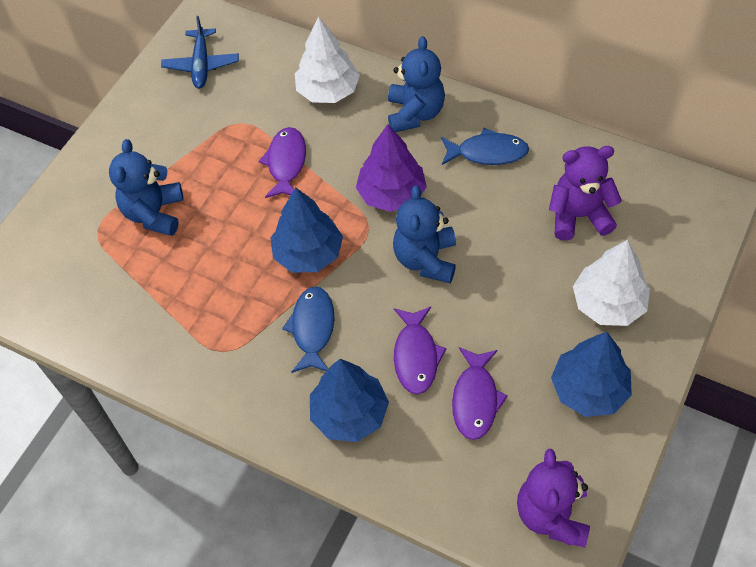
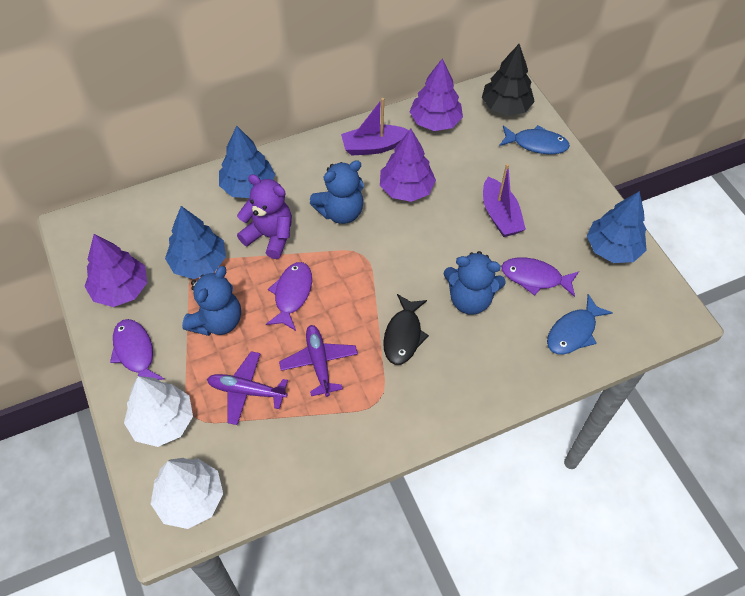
black fish: none = 0 -> [383,294,429,365] = 1
black tree: none = 0 -> [482,44,535,116] = 1
blue plane: [161,16,239,88] = 1 -> none = 0
purple boat: none = 0 -> [341,98,409,156] [483,164,526,237] = 2
purple plane: none = 0 -> [207,351,288,425] [279,325,358,397] = 2
purple teddy bear: [517,449,590,548] [549,146,622,241] = 2 -> [237,174,292,259] = 1
purple tree: [356,124,427,212] = 1 -> [84,234,147,307] [380,129,436,202] [410,58,463,131] = 3

